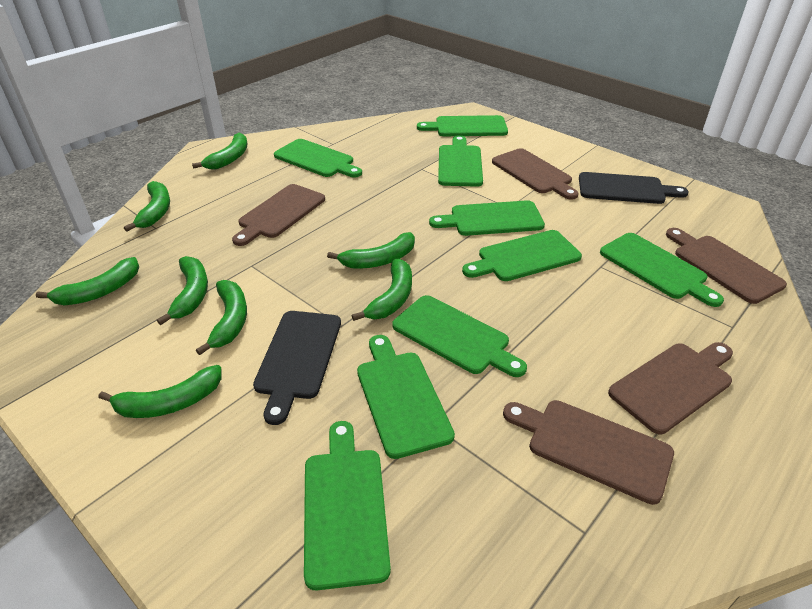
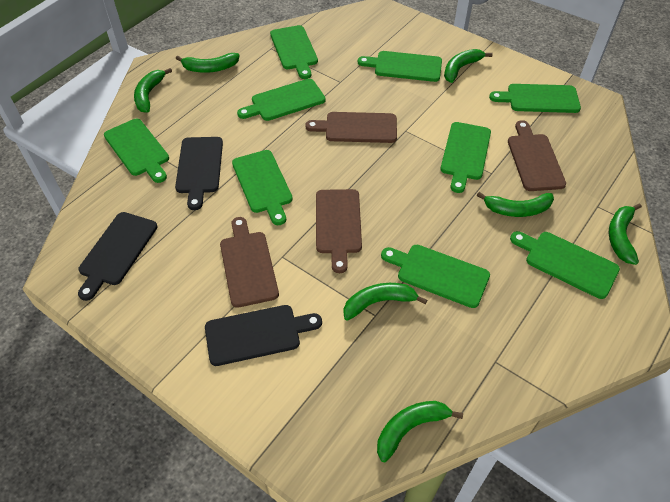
black cutting board: [253,311,341,425] [579,172,689,204] = 2 -> [78,212,157,301] [175,137,223,210] [205,305,322,366] = 3
brown cutting board: [232,184,325,246] [492,148,579,200] [503,400,674,505] [608,342,733,434] [666,228,787,304] = 5 -> [220,217,279,308] [305,112,397,143] [316,189,362,273] [508,120,566,191] = 4
green banana: [36,257,139,305] [98,365,222,418] [124,181,170,232] [157,256,208,325] [192,133,247,169] [196,280,247,355] [327,232,415,269] [352,259,412,321] = 8 -> [134,68,172,113] [176,53,239,73] [343,283,427,321] [377,401,463,462] [444,49,493,83] [477,192,554,217] [609,203,642,265] = 7

